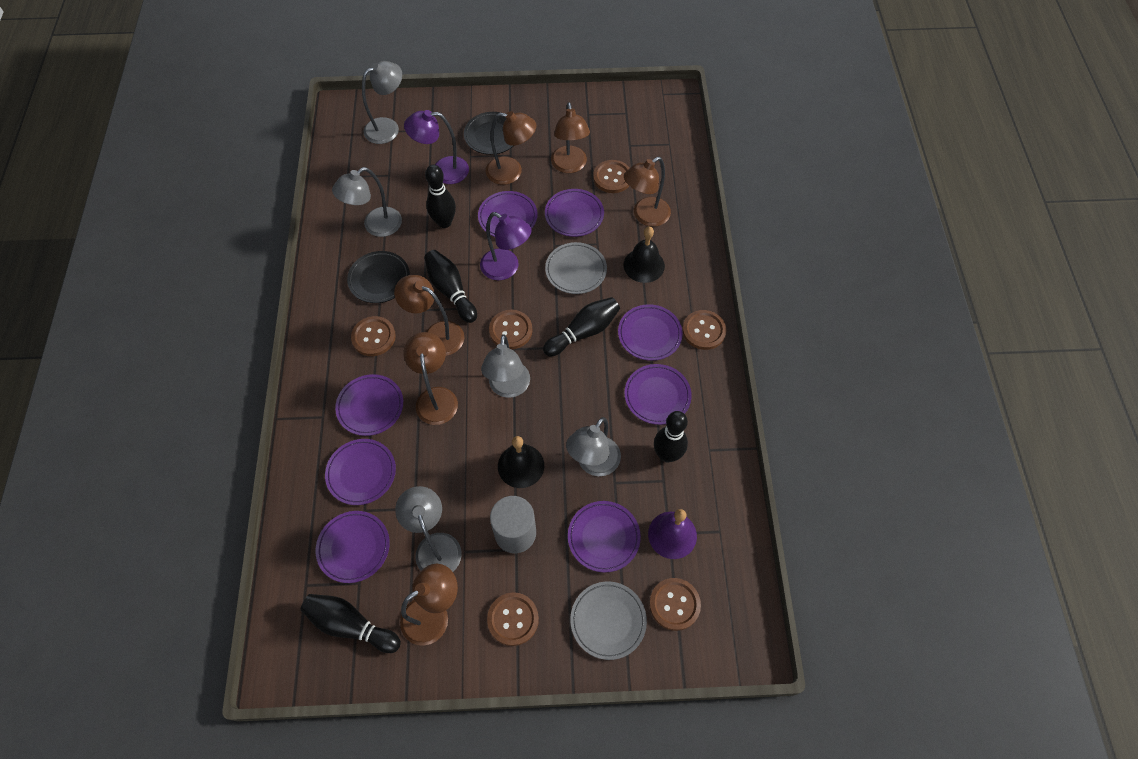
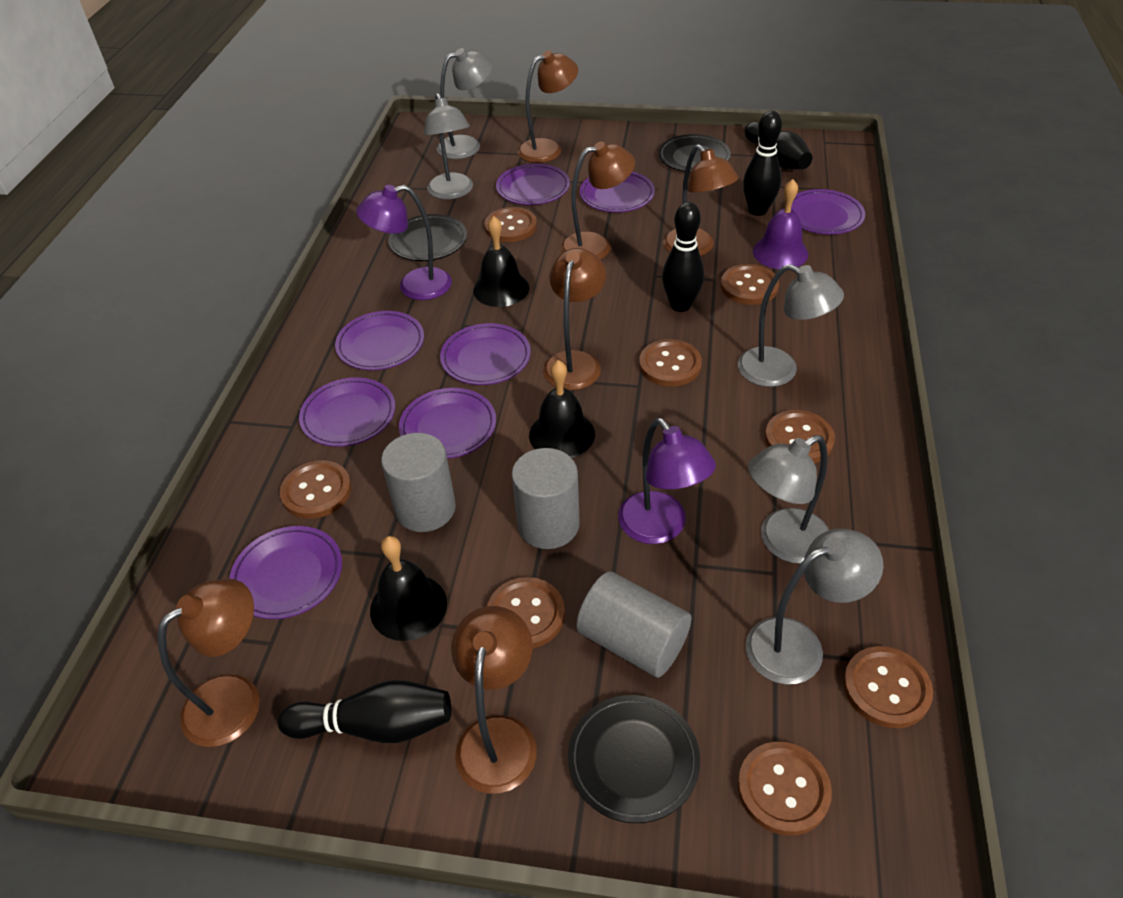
black bell: [498,436,544,488] [623,226,665,283] = 2 -> [370,536,447,641] [473,216,529,307] [529,360,595,458] = 3
black bowling pin: [300,594,401,653] [424,250,477,323] [425,165,456,228] [543,297,620,357] [654,411,688,462] = 5 -> [278,680,451,743] [662,202,704,312] [743,111,782,216] [745,122,812,169] = 4
black plate: [347,251,410,303] [464,112,513,155] = 2 -> [388,214,467,261] [568,695,700,823] [658,134,731,173] = 3
brown button: [351,316,396,356] [487,592,539,646] [489,310,532,349] [593,160,630,193] [649,578,701,631] [682,310,726,350] = 6 -> [280,460,351,519] [484,207,537,242] [487,577,565,649] [639,339,702,387] [721,264,779,305] [738,742,832,836] [765,410,835,463] [843,646,933,728] = 8
grey cylinder: [490,496,536,553] = 1 -> [381,433,456,532] [512,448,580,549] [576,572,692,678] = 3
grey plate: [545,242,607,294] [570,582,647,660] = 2 -> none = 0

